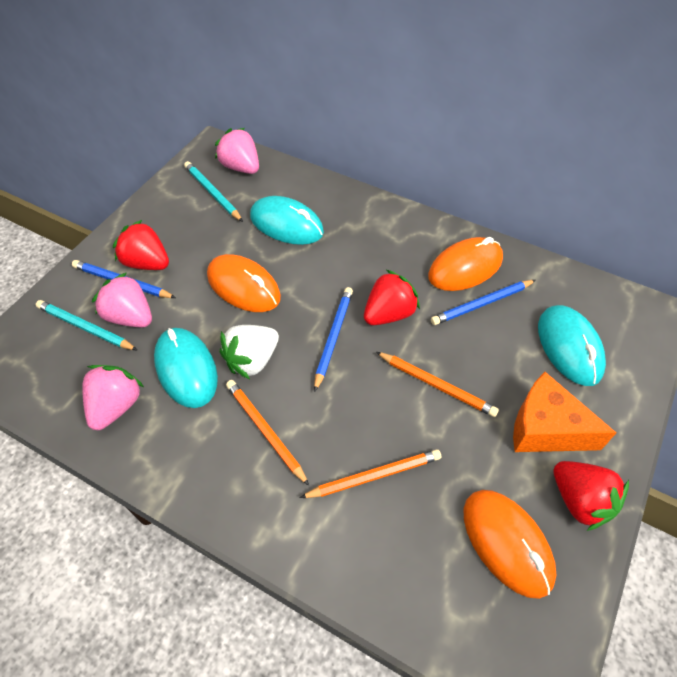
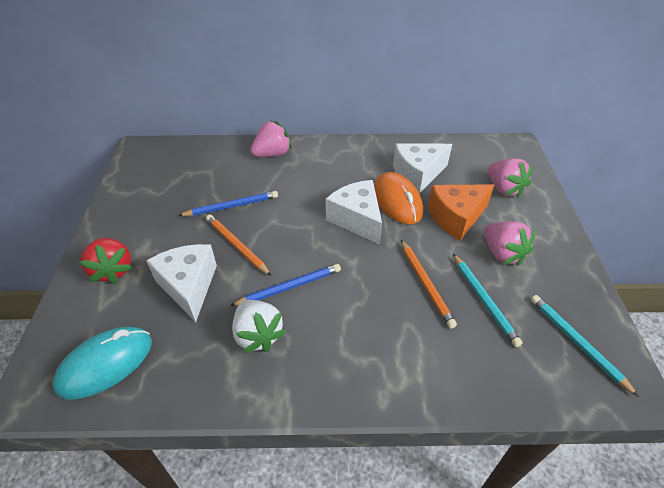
blue pencil: [72,260,176,298] [314,287,353,392] [431,280,536,325] = 3 -> [178,191,278,216] [230,264,341,306] = 2
orange mouse: [207,254,281,312] [428,237,503,291] [464,490,556,599] = 3 -> [374,172,423,224] = 1
orange pencil: [226,380,309,486] [300,449,441,498] [376,352,499,417] = 3 -> [206,214,271,276] [401,240,457,329] = 2
red strawberry: [113,220,169,270] [364,270,420,325] [553,461,629,531] = 3 -> [79,238,133,284] = 1
turquoise mouse: [154,328,218,408] [250,196,324,245] [538,305,606,386] = 3 -> [52,327,152,400] = 1
white cheese: none = 0 -> [146,244,217,322] [326,180,382,245] [393,143,452,193] = 3

